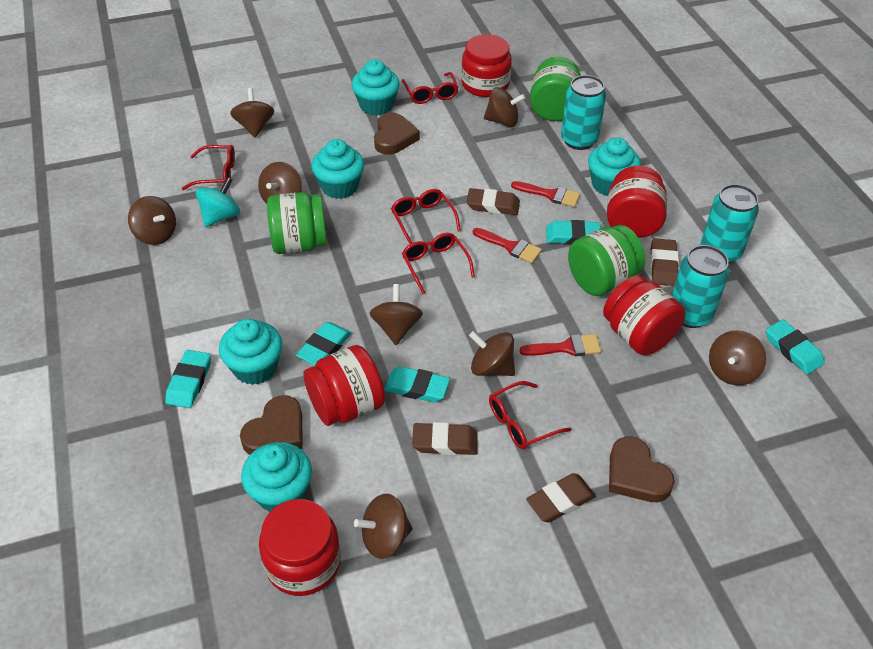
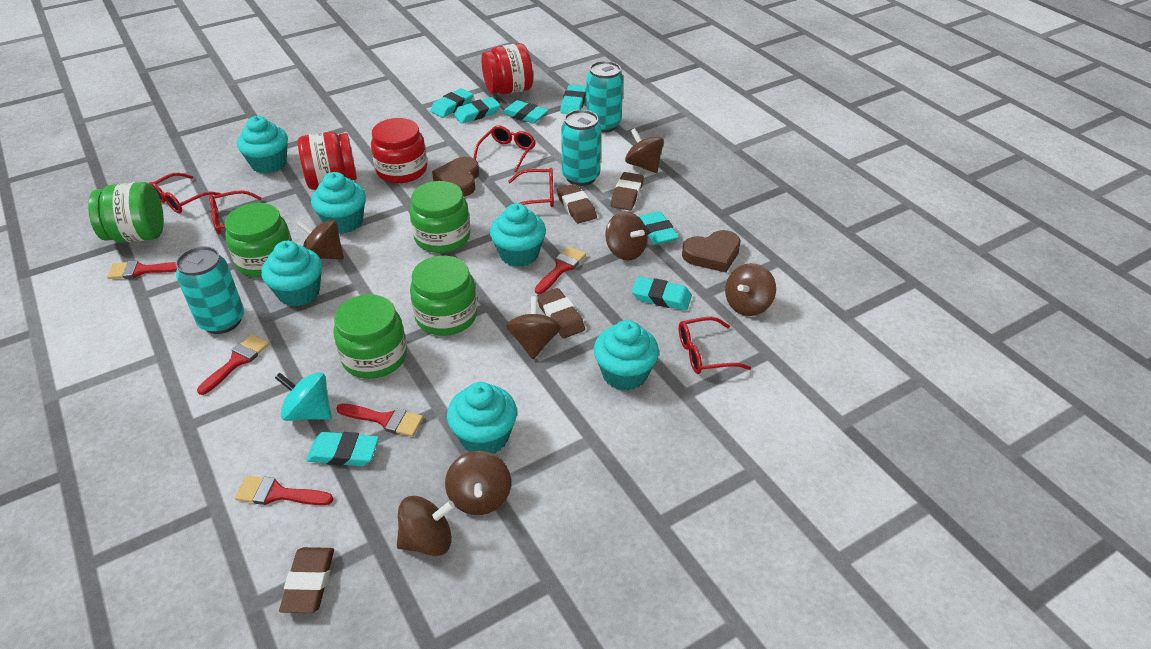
brown heart: [240,395,302,455] [374,113,420,155] [609,437,675,502] = 3 -> [432,157,479,197] [682,230,741,273] = 2
brown spinning top: [128,196,176,245] [230,88,274,138] [258,162,302,204] [354,494,413,559] [370,284,423,345] [469,331,515,376] [484,87,526,127] [709,330,766,386] = 8 -> [296,220,344,259] [397,496,455,556] [445,451,511,515] [506,296,561,359] [605,211,648,261] [625,128,664,173] [725,263,776,316] = 7
green jar: [267,192,327,254] [530,57,581,121] [568,225,645,296] = 3 -> [88,182,164,242] [225,203,293,277] [333,294,407,379] [409,181,471,253] [410,256,477,336] = 5
red brush: [473,228,542,263] [511,181,580,207] [520,334,601,356] = 3 -> [107,260,177,279] [197,334,269,395] [235,476,333,505] [336,404,423,437] [535,246,586,294] = 5
red jar: [259,499,341,596] [303,345,385,426] [461,34,512,97] [603,275,685,355] [607,166,667,238] = 5 -> [298,132,357,190] [371,118,427,183] [481,43,533,95] = 3
turquoise cupcake: [219,319,282,385] [241,442,312,512] [311,139,364,199] [352,59,400,116] [588,137,641,196] = 5 -> [237,116,288,174] [261,241,322,306] [311,172,366,234] [447,382,517,453] [490,203,546,267] [594,320,659,391] = 6
turquoise eraser: [165,350,211,408] [296,322,352,366] [384,366,450,402] [546,220,601,245] [766,319,825,374] = 5 -> [306,432,379,466] [430,88,473,118] [454,97,500,124] [502,100,548,123] [560,85,586,114] [632,276,692,310] [639,211,679,245] = 7

